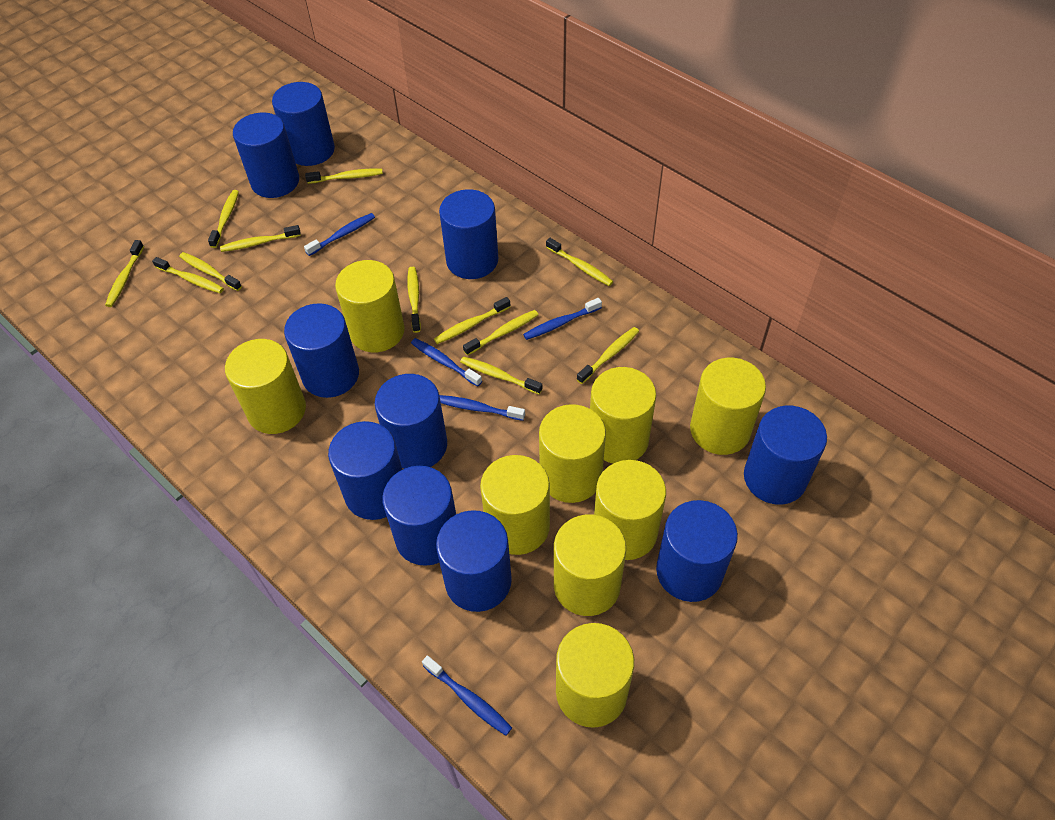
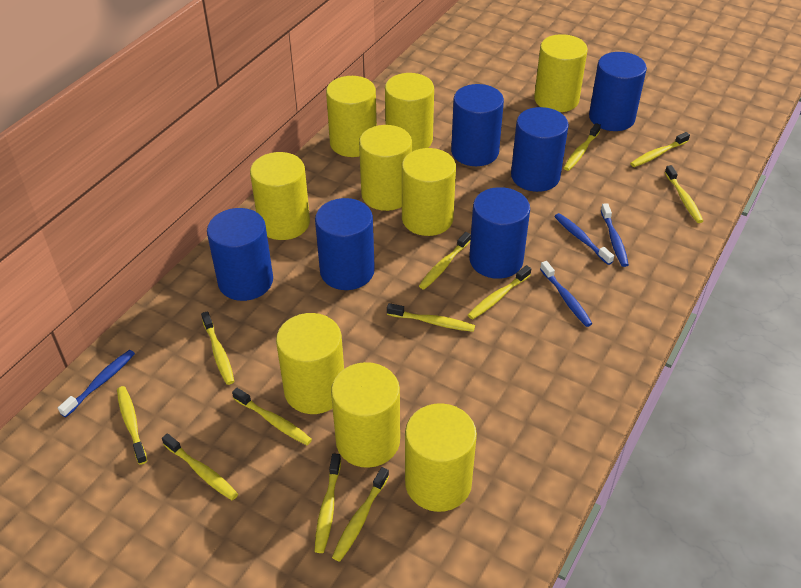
blue cylinder: [233,112,299,198] [272,82,335,166] [284,303,359,398] [328,421,402,520] [375,374,447,469] [382,466,456,566] [436,510,512,612] [439,189,498,279] [656,500,738,602] [744,406,827,505] = 10 -> [207,208,273,301] [315,198,375,290] [451,84,504,166] [469,187,530,279] [511,107,569,192] [589,52,647,131] = 6
blue toothbrush: [304,213,375,256] [411,338,482,387] [422,655,512,736] [439,395,525,421] [523,298,602,340] = 5 -> [58,350,135,417] [540,261,592,327] [554,213,614,265] [601,203,629,267] = 4

